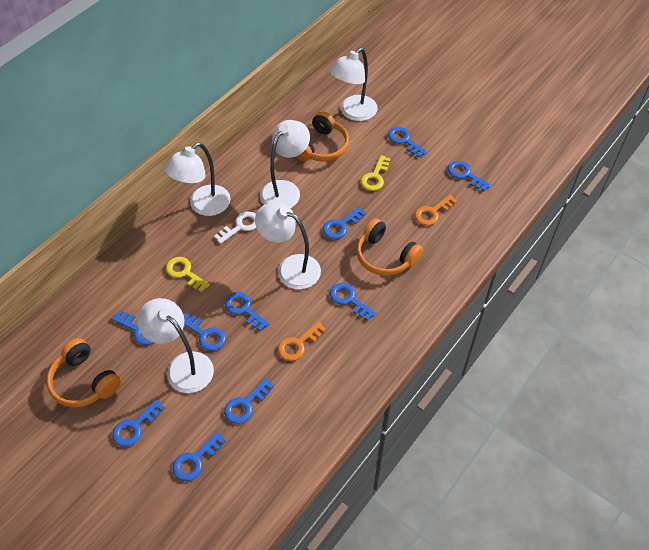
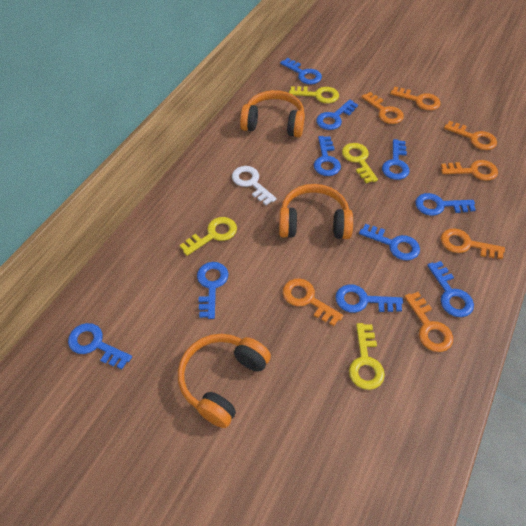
orange key: [278,321,326,361] [415,194,457,226] = 2 -> [283,278,343,326] [362,92,404,124] [390,87,440,110] [404,292,453,352] [441,160,498,181] [441,228,505,259] [444,121,497,150] = 7
white lamp: [137,298,214,393] [165,142,230,216] [255,202,321,290] [260,120,310,208] [330,48,378,121] = 5 -> none = 0
yellow key: [166,257,210,292] [361,155,390,191] = 2 -> [180,217,237,256] [289,86,339,103] [342,143,378,183] [349,323,385,390] = 4

